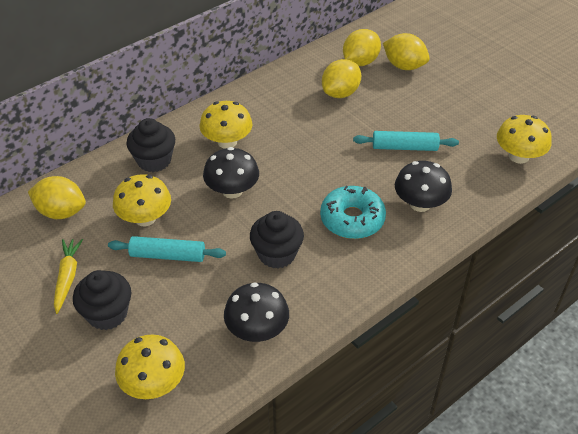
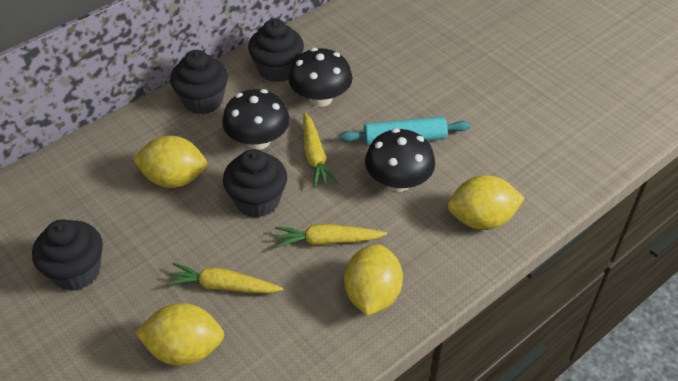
black cupcake: [73,270,131,330] [126,118,175,172] [250,211,304,269] = 3 -> [32,219,103,291] [170,50,228,114] [223,149,287,218] [248,19,304,82] = 4
turquoise donut: [320,186,386,239] = 1 -> none = 0
turquoise rolling pin: [108,236,226,262] [353,131,459,151] = 2 -> [340,116,470,146] = 1
yellow carrot: [54,239,83,314] = 1 -> [166,263,283,294] [275,224,387,248] [303,112,338,188] = 3
yellow mushroom: [113,174,171,226] [115,335,185,399] [199,101,253,149] [497,115,552,164] = 4 -> none = 0

